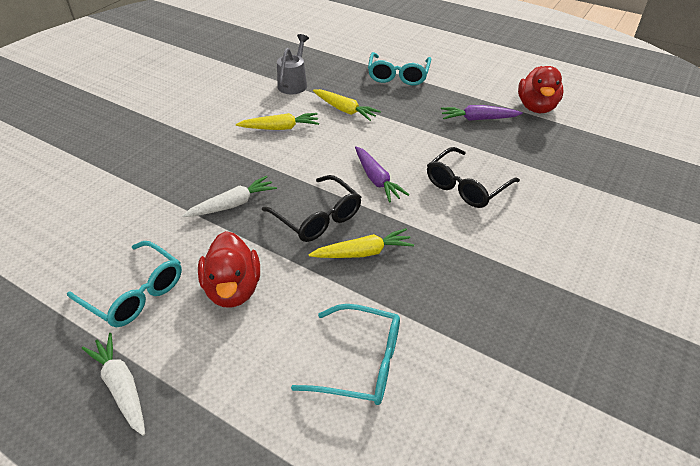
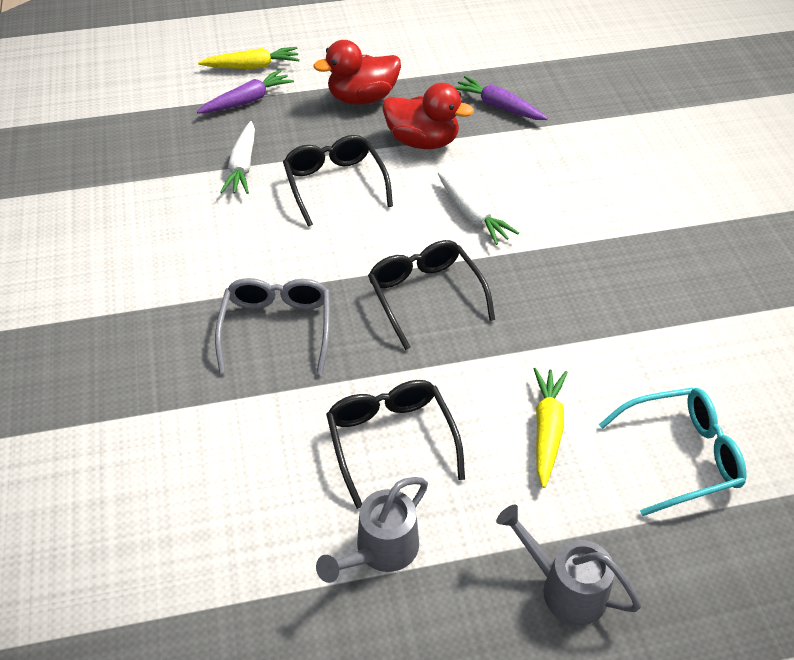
black glasses: [262,175,361,242] [427,147,520,208] = 2 -> [283,135,393,226] [326,380,465,509] [368,240,495,350] = 3
grey glasses: none = 0 -> [215,278,330,375] = 1
grey watering can: [277,34,309,94] = 1 -> [316,477,428,583] [496,505,641,625] = 2
turquoise glasses: [67,241,182,327] [291,304,400,405] [368,52,431,85] = 3 -> [599,387,746,516] = 1
yellow carrot: [236,113,319,130] [308,228,414,258] [313,89,381,121] = 3 -> [198,47,300,69] [534,368,568,488] = 2

